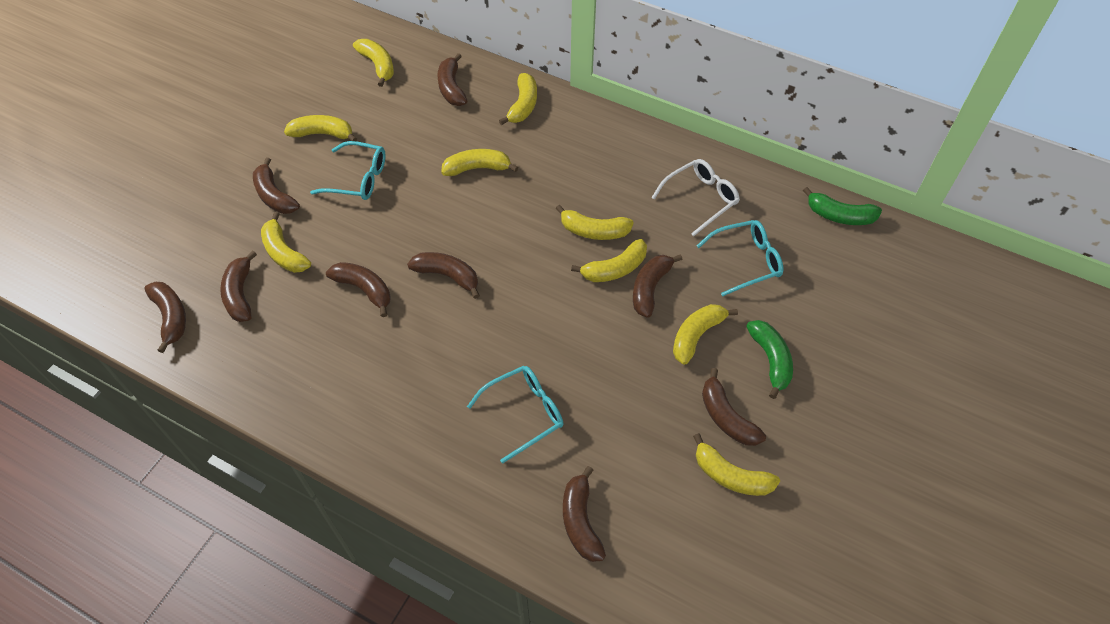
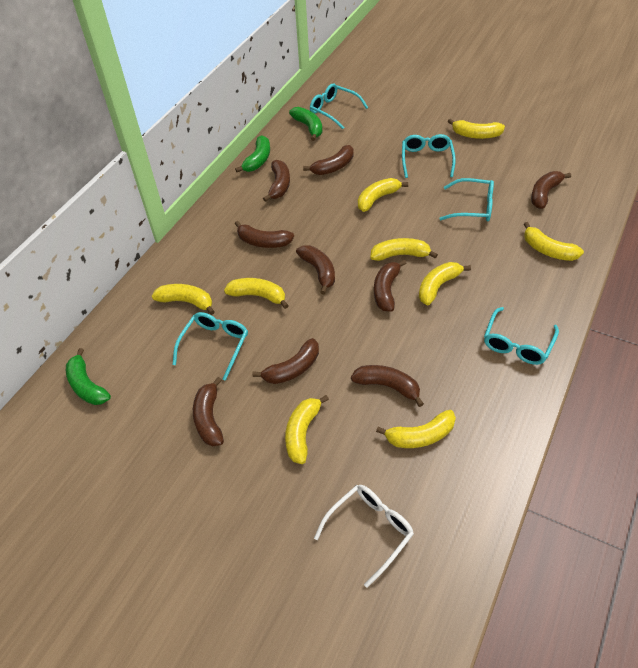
green banana: [746,320,793,399] [803,187,882,225] = 2 -> [66,348,111,405] [235,135,270,172] [289,107,322,141] = 3
turquoise glasses: [310,141,386,200] [467,366,564,463] [697,220,783,296] = 3 -> [173,312,248,381] [310,83,368,129] [402,134,456,178] [439,178,494,221] [484,307,559,365] = 5

